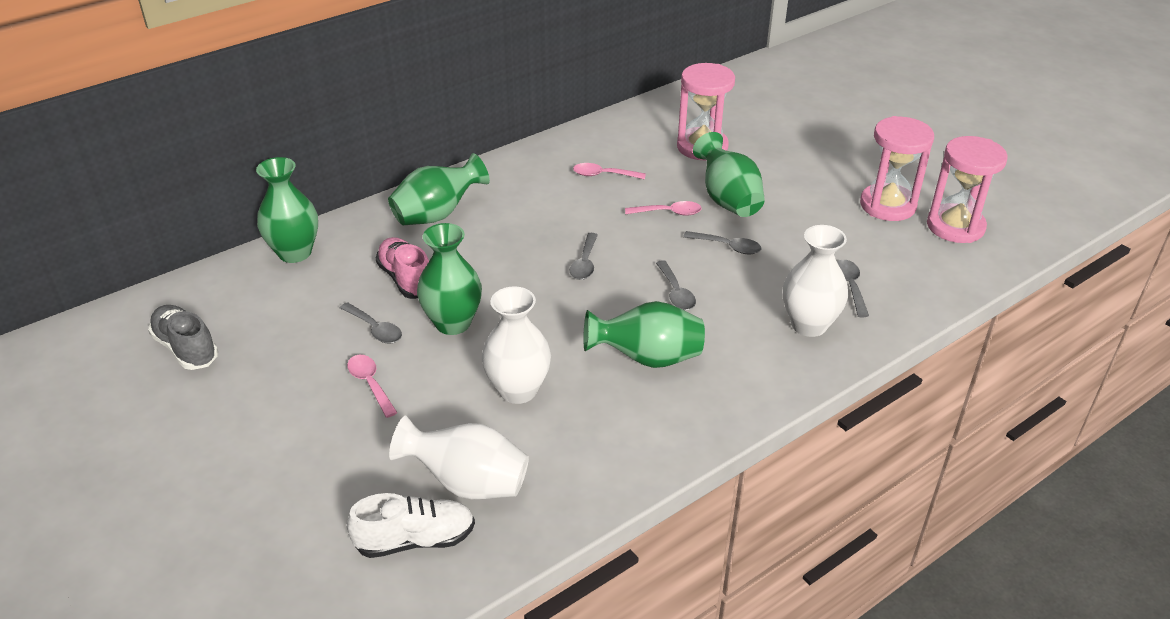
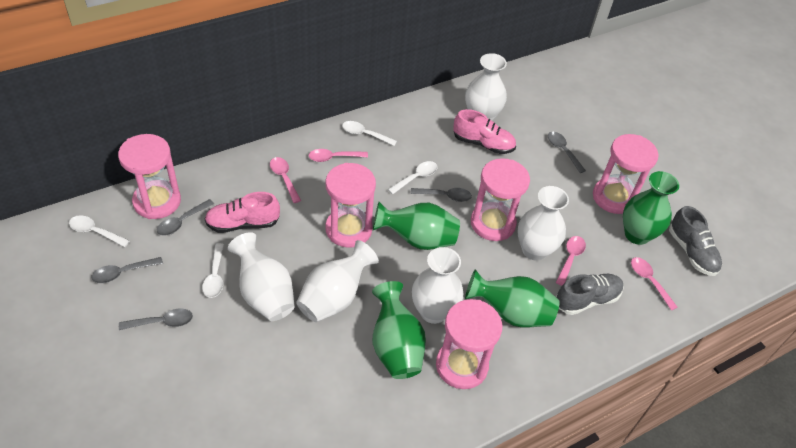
green vase: [256,157,318,263] [388,153,490,226] [417,223,482,335] [583,301,705,368] [693,132,765,217] = 5 -> [372,281,426,379] [373,202,460,250] [465,269,560,327] [623,171,679,245] = 4
grey shoe: [148,305,218,370] = 1 -> [556,274,624,315] [669,206,722,276] = 2
pink hourglass: [677,63,735,160] [860,116,934,221] [927,136,1008,243] = 3 -> [118,134,181,219] [325,163,376,248] [436,299,502,389] [471,158,530,241] [593,134,658,214] = 5
pink shoe: [376,237,429,299] = 1 -> [204,192,280,233] [453,109,516,154] = 2
pink spoon: [347,355,397,418] [573,163,646,179] [625,201,702,216] = 3 -> [270,157,301,203] [309,149,368,162] [556,236,586,286] [631,257,678,311] = 4
white shoe: [347,493,475,558] = 1 -> none = 0
white spoon: none = 0 -> [69,215,130,247] [202,243,224,298] [342,121,397,146] [388,161,438,194] = 4
white vase: [389,415,529,499] [481,286,551,404] [783,225,848,337] = 3 -> [228,232,295,321] [296,240,379,322] [412,247,463,324] [465,53,507,121] [517,186,569,261] = 5

